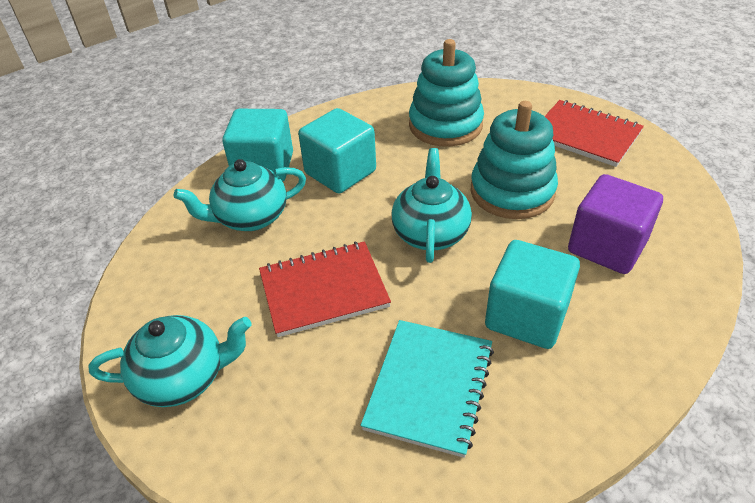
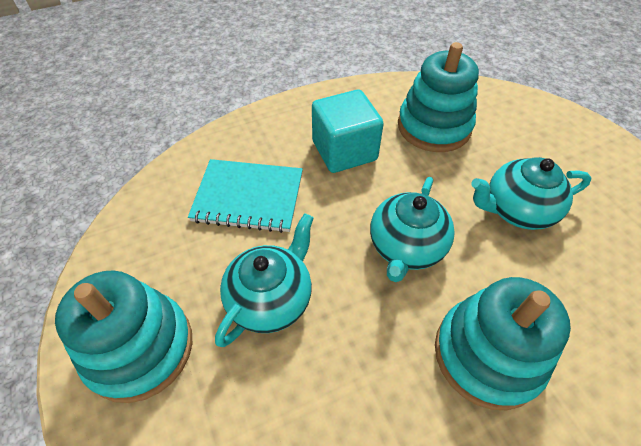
purple cube: [568,174,663,274] = 1 -> none = 0
red notebook: [259,241,391,337] [545,100,644,167] = 2 -> none = 0
turquoise cube: [222,109,293,182] [298,108,376,194] [485,240,580,349] = 3 -> [312,90,383,173] = 1
turquoise stacking toy: [409,39,484,147] [471,101,558,219] = 2 -> [55,270,192,403] [398,42,479,152] [435,277,571,410] = 3

